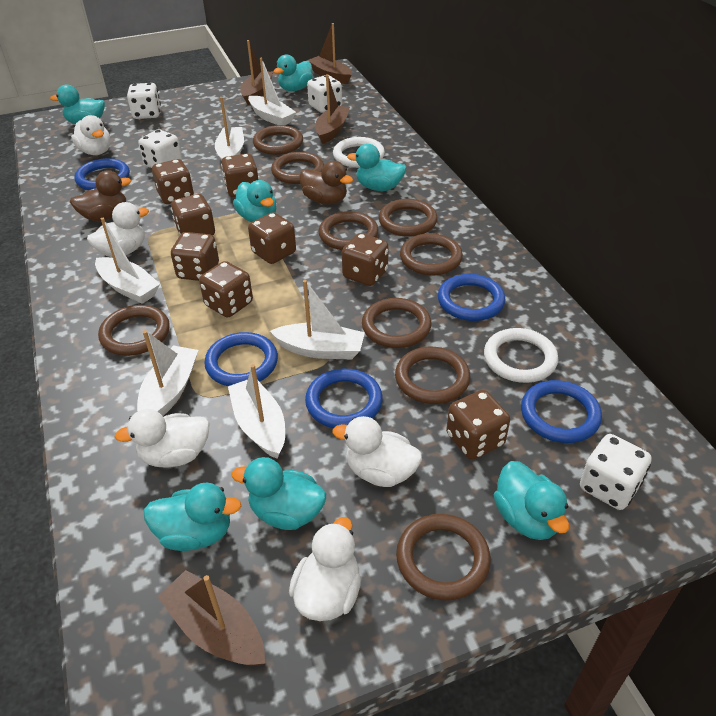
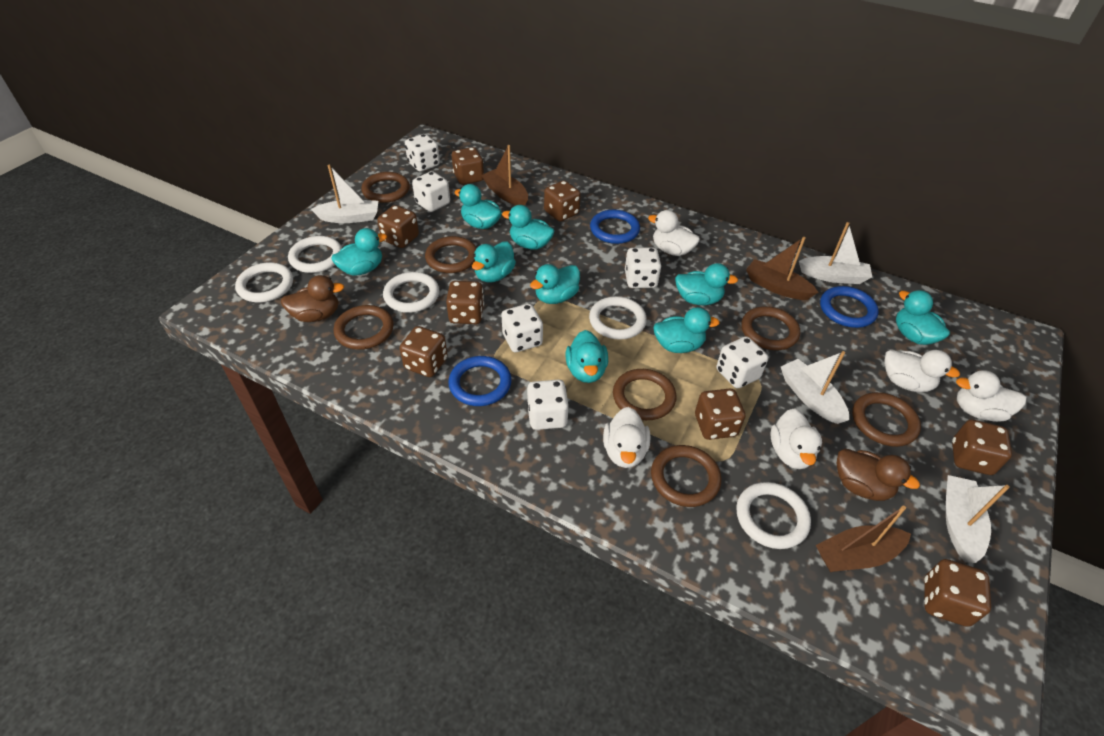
blue ring: [74,158,130,190] [204,332,278,386] [305,369,383,428] [438,274,506,321] [521,380,602,443] = 5 -> [448,356,512,406] [590,210,640,244] [820,286,879,328] = 3
brown boat: [158,570,265,666] [241,40,273,105] [307,23,352,84] [315,74,350,144] = 4 -> [481,145,528,206] [746,237,819,300] [816,505,911,572] = 3
brown ring: [98,305,170,356] [253,125,303,155] [271,152,324,184] [318,211,379,250] [362,298,431,348] [379,199,437,237] [395,347,471,404] [396,514,491,600] [400,233,463,275] = 9 -> [334,305,394,350] [361,172,410,203] [425,236,477,273] [613,369,676,420] [651,445,721,507] [741,306,800,350] [852,392,921,447] = 7
turquoise duck: [50,85,105,124] [144,483,241,551] [231,457,326,530] [233,180,276,222] [273,54,313,91] [347,144,406,191] [494,461,569,540] = 7 -> [332,228,387,276] [454,184,502,229] [472,241,516,283] [502,205,555,250] [530,264,580,304] [566,330,608,383] [653,307,720,353] [675,263,738,305] [896,290,950,345] = 9
white boat: [95,218,160,304] [137,330,198,416] [215,97,244,160] [228,364,285,459] [248,57,296,125] [270,280,365,359] = 6 -> [311,165,378,223] [781,351,849,424] [799,222,872,284] [946,475,1010,563] = 4
white dice: [127,83,161,119] [138,129,182,168] [307,75,342,113] [580,434,652,510] = 4 -> [405,134,440,172] [412,171,450,212] [501,304,543,352] [527,380,569,430] [625,247,662,288] [717,336,768,389] = 6
white ring: [333,137,385,168] [484,328,558,383] = 2 -> [235,262,293,302] [288,236,342,273] [383,272,439,313] [589,296,647,340] [736,482,811,549] = 5

